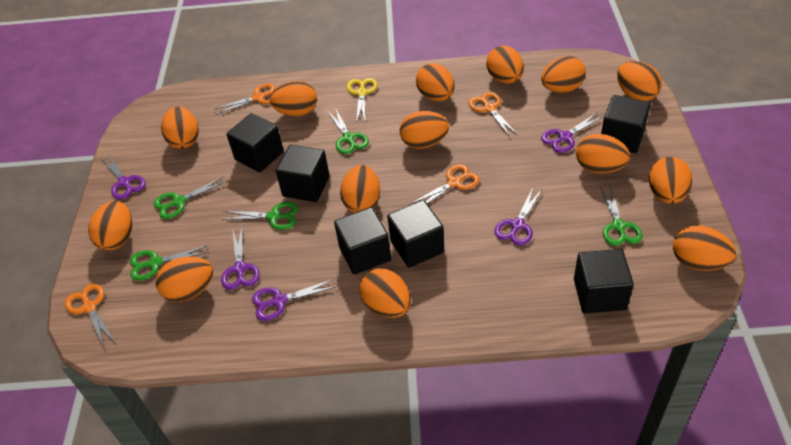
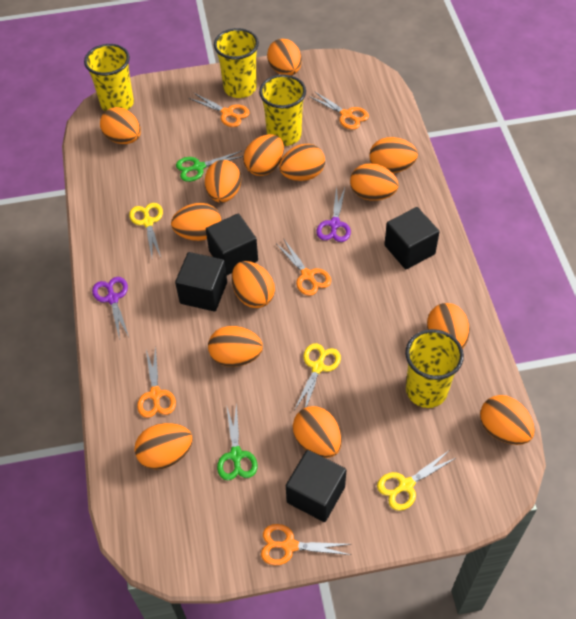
black cube: [226,113,284,172] [276,145,330,202] [334,207,391,275] [387,200,444,268] [574,249,634,314] [601,95,651,153] = 6 -> [175,252,227,311] [206,214,258,275] [286,450,346,522] [384,207,440,269] = 4
green scissors: [130,245,209,281] [154,177,227,219] [222,202,298,230] [328,108,369,154] [600,186,642,246] = 5 -> [176,151,244,182] [217,403,257,480] = 2
orange scissors: [65,284,114,346] [215,83,276,115] [411,164,480,204] [468,92,518,137] = 4 -> [137,346,176,418] [189,93,250,127] [261,524,351,565] [277,240,331,296] [309,91,369,130] = 5
purple scissors: [101,154,145,200] [221,226,260,290] [252,279,336,321] [494,188,542,245] [541,113,604,153] = 5 -> [92,277,129,340] [317,187,351,242] = 2
yellow cup: none = 0 -> [84,44,134,111] [214,28,259,98] [259,74,306,146] [405,329,464,408] = 4
yellow scissors: [346,78,377,122] = 1 -> [129,203,163,257] [295,343,341,409] [377,451,456,511] = 3

